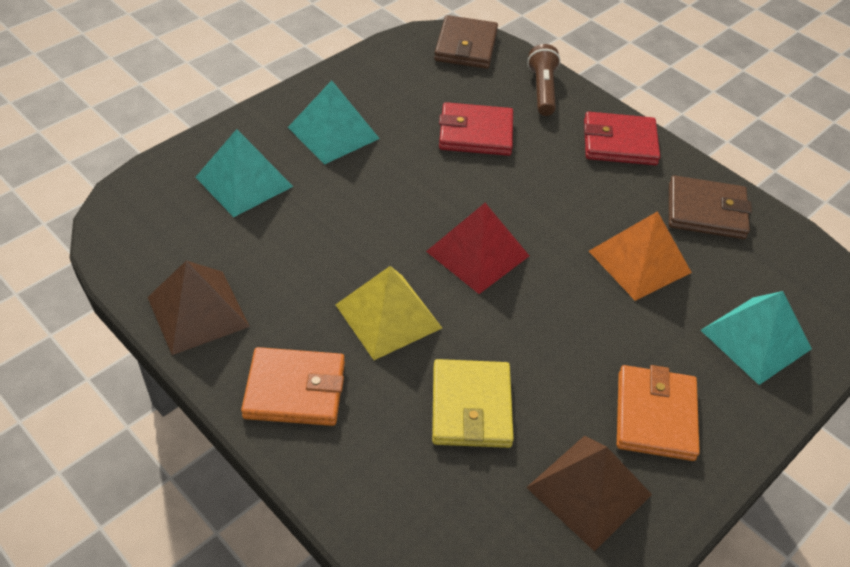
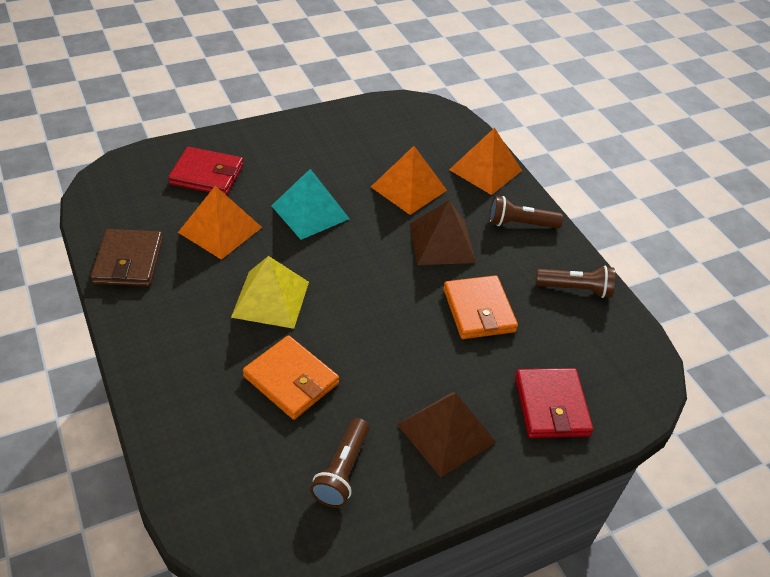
brown flashlight: [527,44,561,116] = 1 -> [310,418,369,508] [489,196,563,228] [535,266,615,298] = 3
brown wallet: [434,15,498,69] [669,176,752,239] = 2 -> [91,229,163,286] = 1
orange pyramid: [589,211,692,301] = 1 -> [178,186,262,260] [371,146,447,215] [449,128,522,195] = 3
red pyramid: [426,203,529,294] = 1 -> none = 0
turquoise pyramid: [195,129,293,217] [288,80,380,165] [701,291,812,385] = 3 -> [271,169,350,240] = 1
yellow wallet: [432,359,514,448] = 1 -> none = 0

